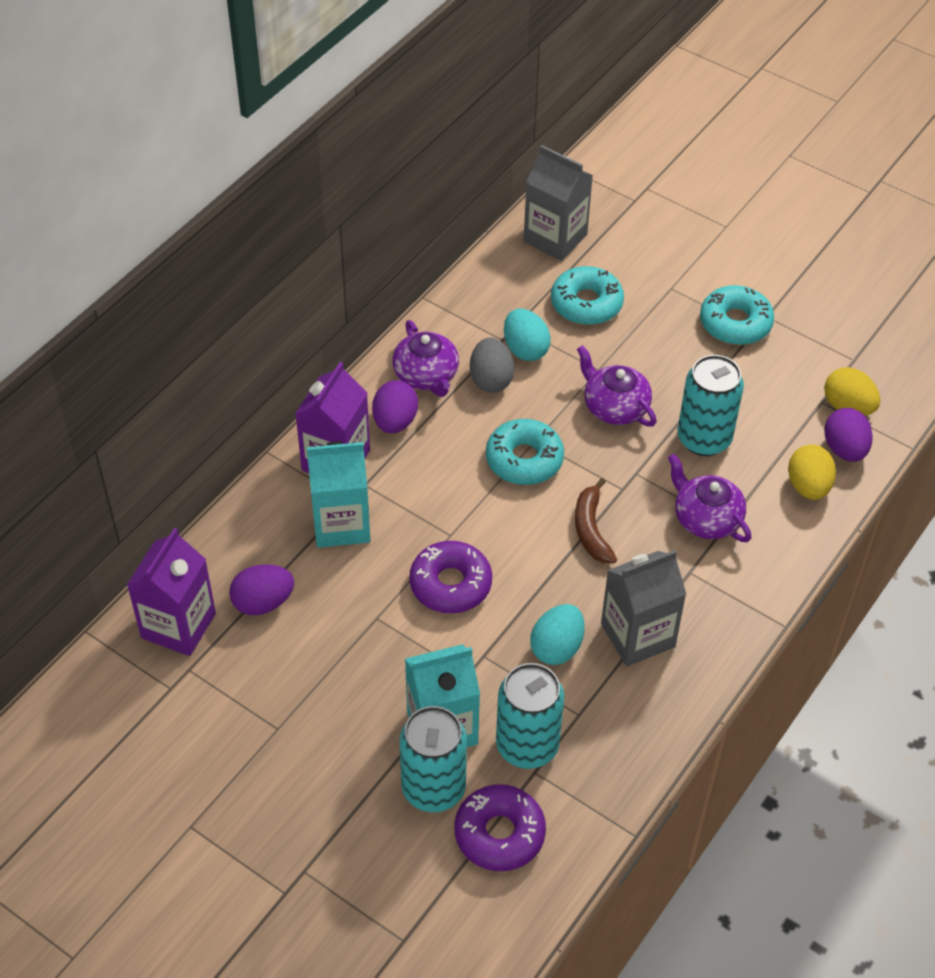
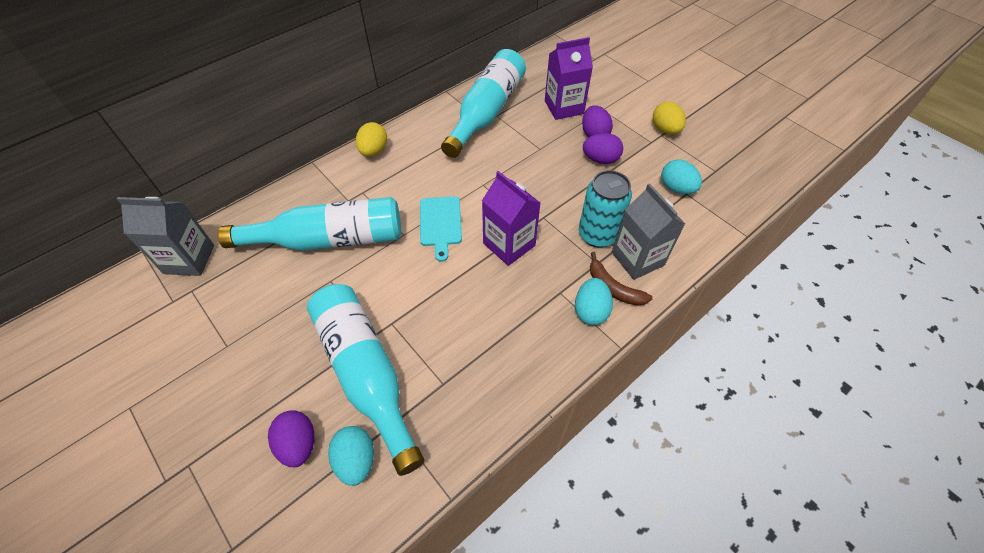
grey egg: [470,338,514,393] = 1 -> none = 0
purple donut: [409,541,492,613] [454,784,546,871] = 2 -> none = 0
purple teapot: [392,320,459,397] [577,345,657,427] [668,454,751,542] = 3 -> none = 0
turquoise bottle: none = 0 -> [218,197,401,251] [307,284,424,476] [441,49,526,158] = 3
turquoise can: [400,706,467,812] [496,663,564,769] [678,355,744,456] = 3 -> [579,170,632,248] = 1
turquoise carton: [307,441,370,548] [405,644,480,747] = 2 -> none = 0
turquoise cutting board: none = 0 -> [420,196,462,262] = 1
turquoise donut: [486,419,564,485] [551,266,624,325] [700,285,774,345] = 3 -> none = 0
turquoise egg: [504,309,551,361] [530,604,585,665] = 2 -> [328,426,374,486] [575,278,613,325] [661,160,702,194] = 3

